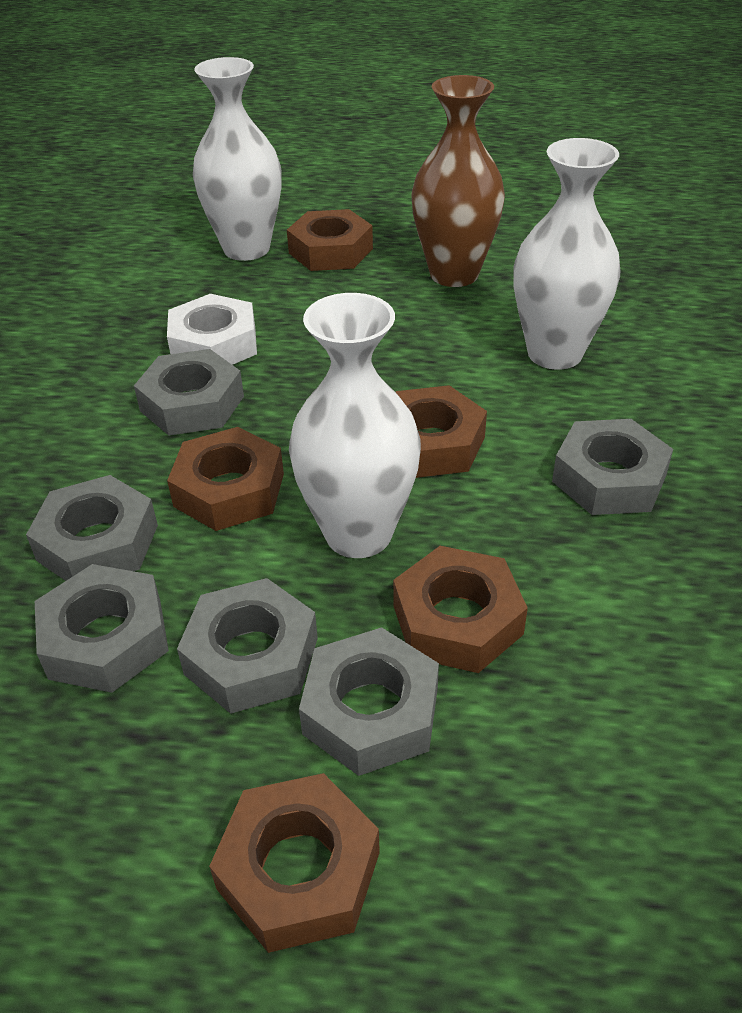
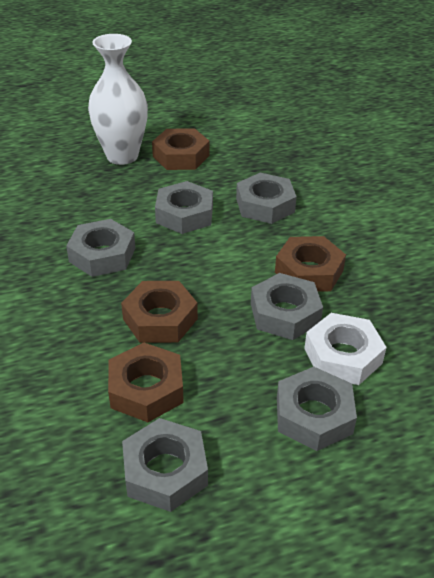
brown nut: [167,427,284,531] [209,773,380,953] [287,209,373,271] [393,546,528,673] [396,385,487,478] = 5 -> [108,343,184,422] [121,281,198,343] [152,128,210,170] [275,236,346,292] = 4
brown vase: [411,75,505,287] = 1 -> none = 0
white vase: [193,57,281,261] [289,293,421,558] [513,138,620,370] = 3 -> [88,34,148,165] = 1

